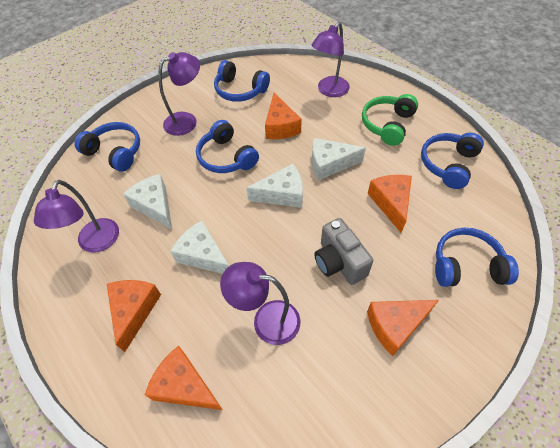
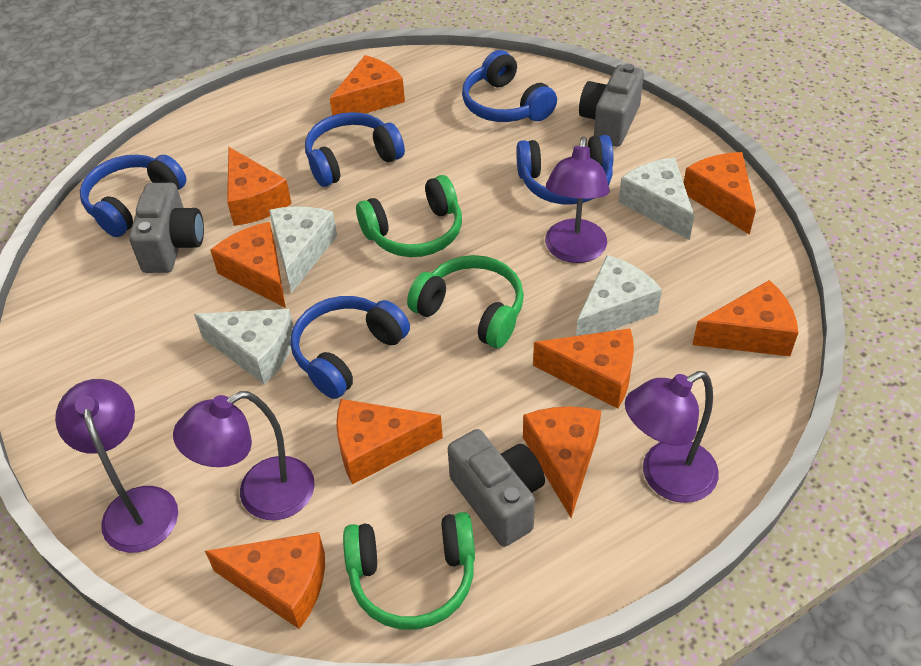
green headphones: [362,94,418,146] = 1 -> [343,512,475,630] [356,175,462,257] [407,255,524,348] = 3
grey camera: [314,218,373,285] = 1 -> [129,183,204,273] [448,429,545,547] [579,64,644,147] = 3
orange cheese: [107,280,161,352] [145,346,223,410] [265,92,301,139] [367,300,439,356] [368,175,412,233] = 5 -> [205,532,325,629] [210,222,286,308] [227,147,292,226] [330,55,405,115] [336,399,443,484] [523,407,601,518] [533,328,634,409] [684,152,756,235] [692,280,798,356] = 9

